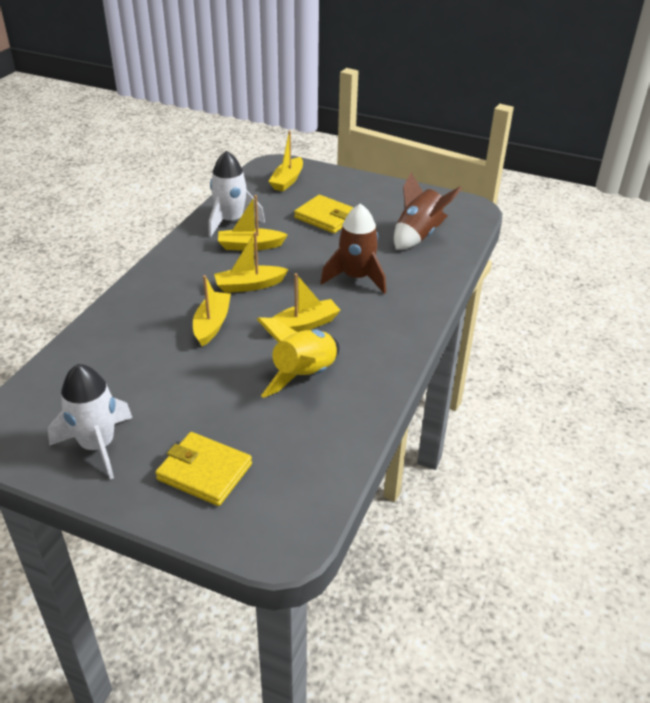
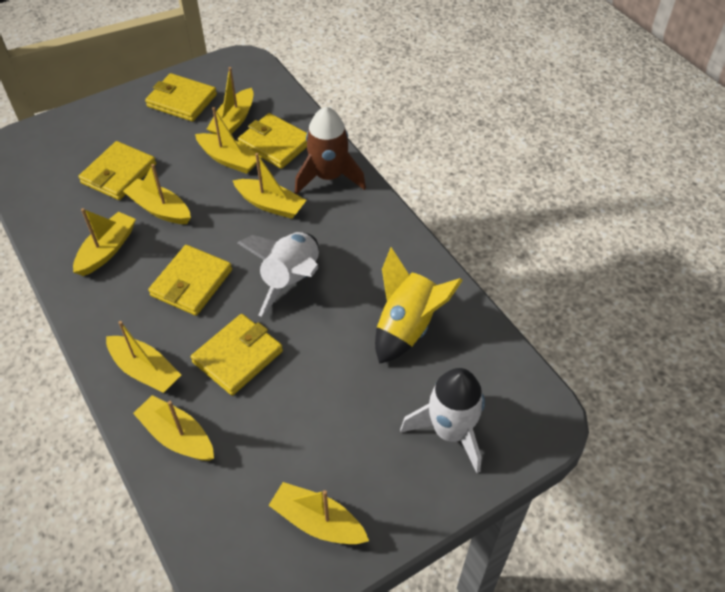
brown rocket: [321,204,386,294] [394,172,462,250] = 2 -> [295,107,366,195] = 1
yellow boat: [193,275,231,346] [214,232,289,293] [218,195,288,251] [268,131,303,192] [272,273,341,332] = 5 -> [73,208,136,276] [106,321,181,393] [123,164,191,224] [133,395,214,461] [195,107,261,174] [207,67,254,135] [232,153,306,219] [268,482,369,544] = 8
yellow wallet: [155,432,252,506] [294,195,354,233] = 2 -> [78,141,156,200] [145,73,217,122] [148,245,232,316] [191,314,283,395] [238,113,307,169] = 5

